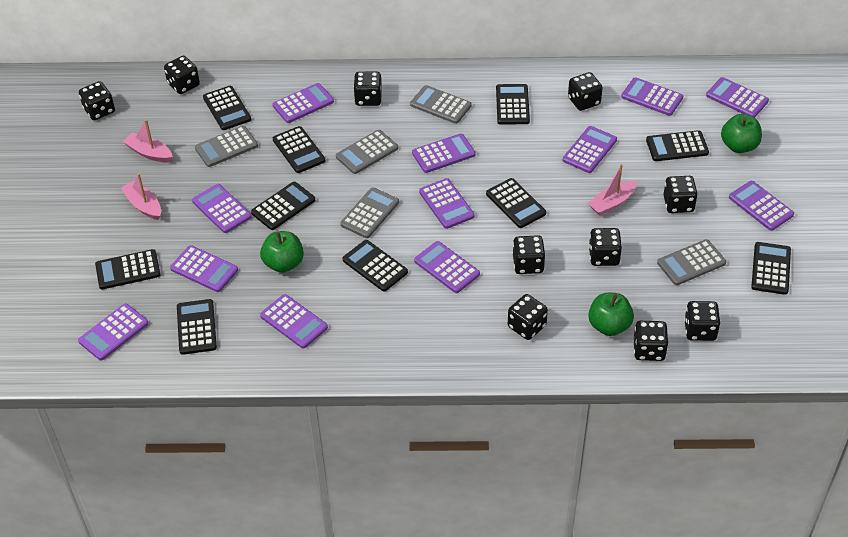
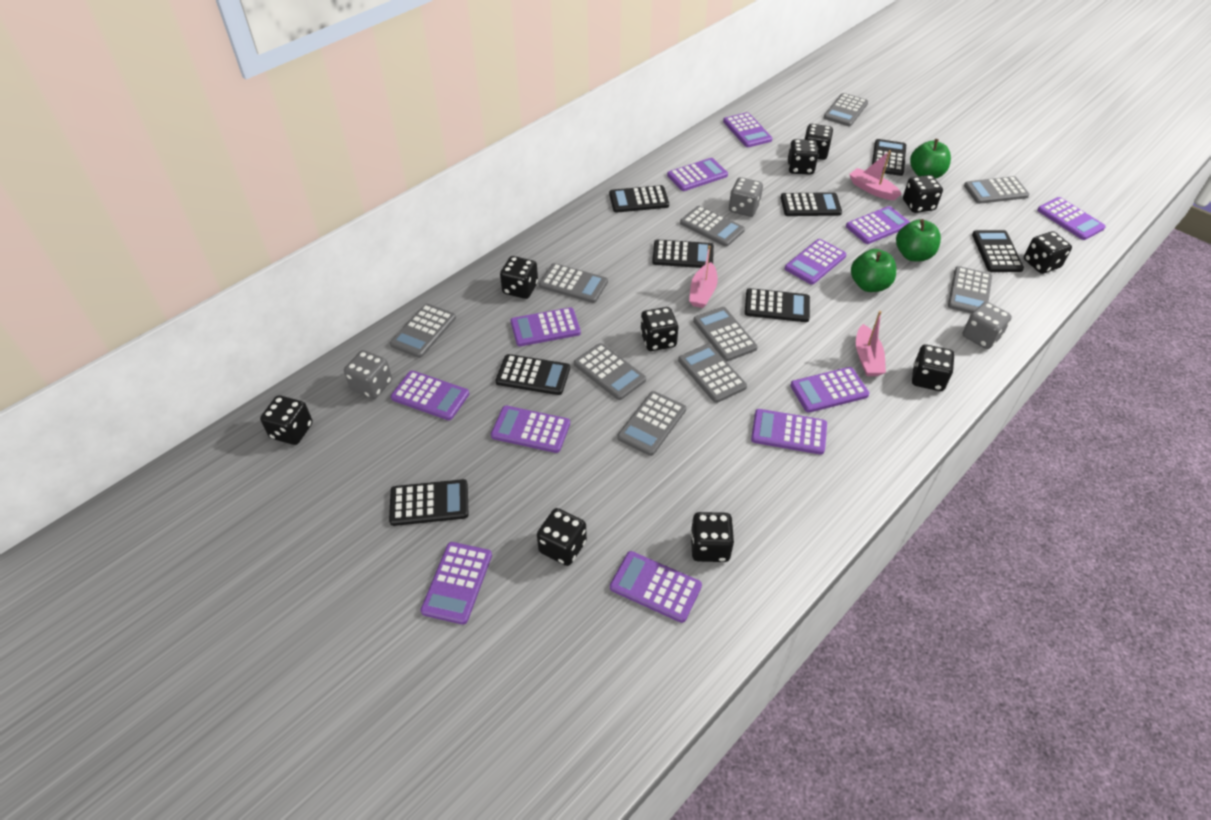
black calculator: [95,249,161,289] [177,299,217,355] [203,86,251,130] [251,182,315,230] [273,126,326,173] [343,240,408,291] [486,178,546,228] [496,84,530,124] [646,130,709,161] [751,242,791,295] = 10 -> [389,479,468,526] [496,354,570,395] [609,185,669,213] [652,240,714,268] [745,288,810,322] [781,192,842,216] [872,139,906,176] [972,230,1024,272] = 8
grey calculator: [195,126,258,167] [336,130,398,174] [340,187,399,238] [410,85,472,124] [657,239,726,285] = 5 -> [390,304,456,358] [539,263,608,303] [574,343,646,400] [617,391,686,456] [678,344,747,403] [680,206,745,247] [693,307,758,361] [824,93,868,126] [948,266,992,314] [964,176,1030,204] = 10
grey dice: none = 0 -> [344,350,392,399] [729,177,763,217] [963,302,1012,349] = 3

